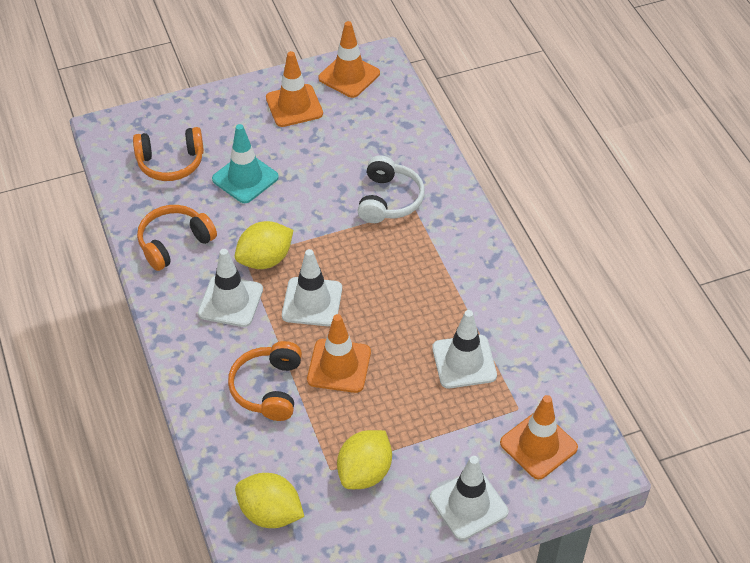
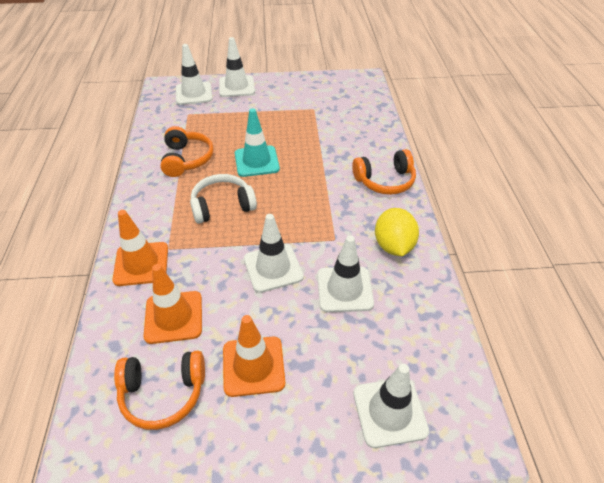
orange traffic cone: [266,51,323,127] [307,314,371,393] [318,21,380,98] [500,395,578,479] = 4 -> [112,210,168,286] [144,264,202,344] [223,315,285,397] = 3
white traffic cone: [198,249,263,327] [282,249,342,326] [430,456,508,540] [432,310,497,388] = 4 -> [176,44,212,105] [219,37,255,97] [244,214,304,293] [317,235,374,312] [353,364,429,448] = 5
yellow lemon: [235,221,293,269] [235,473,304,528] [337,430,392,489] = 3 -> [375,208,419,256] = 1

